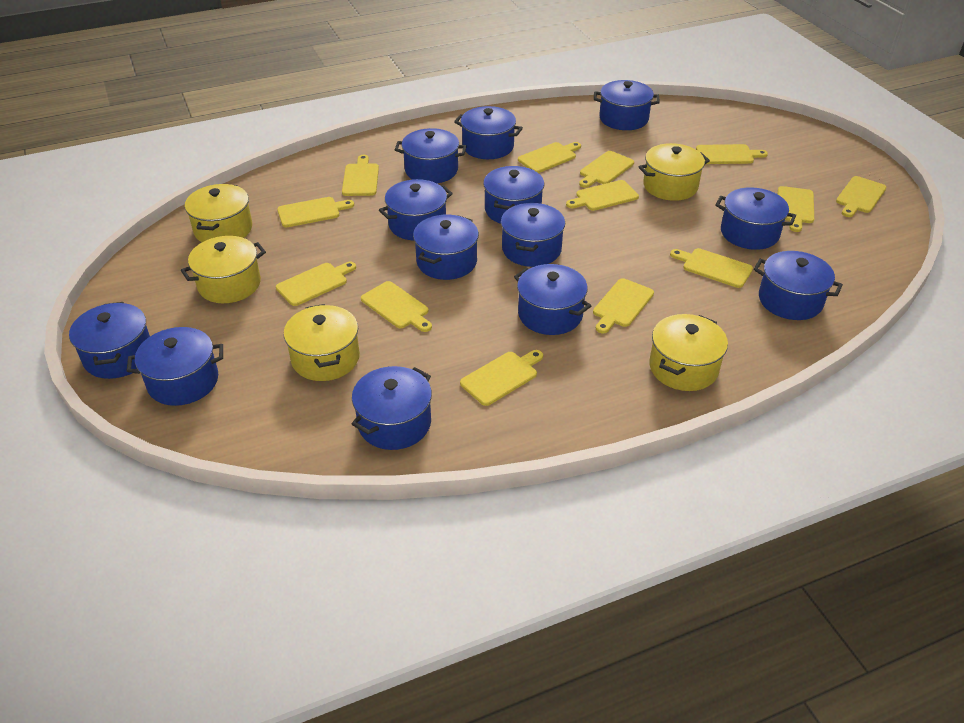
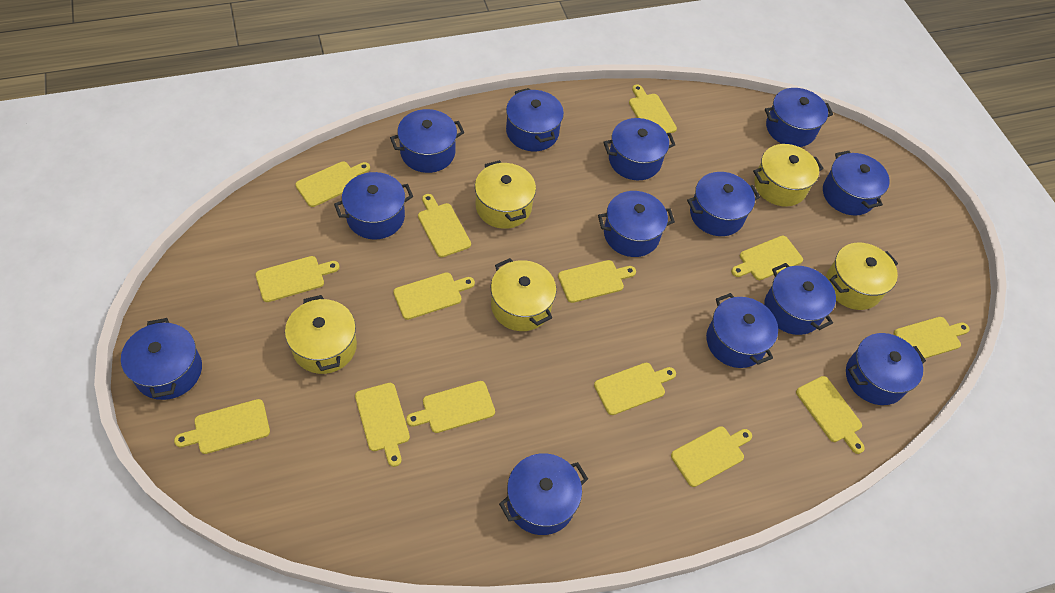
yellow cutting board: [276,262,356,306] [277,197,354,227] [342,155,379,196] [361,281,432,332] [460,350,543,406] [518,142,581,173] [566,180,639,211] [579,151,634,188] [593,278,654,333] [670,248,753,288] [696,144,768,164] [778,186,814,232] [836,176,886,217] = 13 -> [174,399,270,454] [256,256,340,302] [295,161,370,207] [355,383,410,467] [393,272,475,320] [406,381,495,433] [418,194,471,257] [558,260,636,303] [594,363,676,415] [629,84,677,133] [671,426,752,487] [731,236,803,280] [796,376,865,454] [894,317,970,358] = 14

